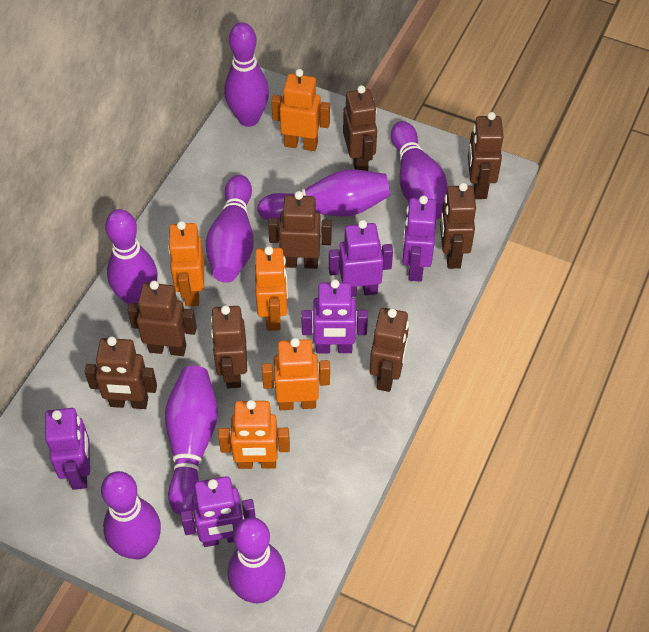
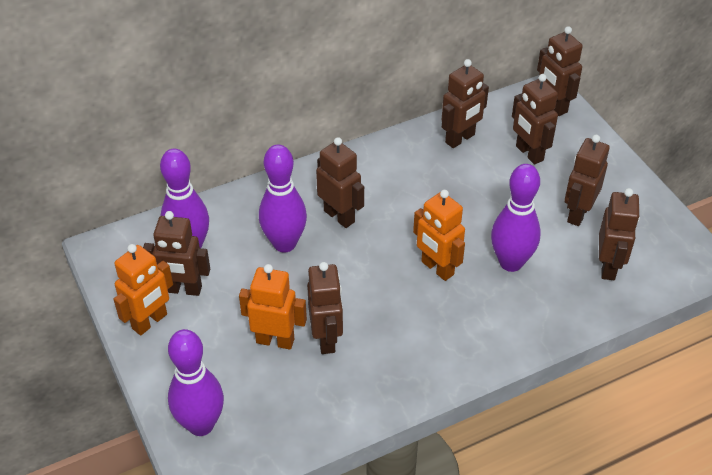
orange robot: [168,221,204,306] [218,400,290,469] [255,246,288,331] [262,338,330,410] [271,69,330,151] = 5 -> [114,244,173,335] [239,264,307,350] [413,190,465,281] = 3
purple bowling pin: [101,471,161,560] [105,209,157,305] [165,366,218,515] [206,175,254,283] [224,22,269,127] [227,517,286,603] [257,169,390,220] [391,121,448,219] = 8 -> [160,149,209,248] [168,329,224,436] [259,144,307,252] [491,164,541,272] = 4
purple robot: [45,408,90,490] [181,476,256,547] [301,279,368,353] [329,220,393,297] [403,196,436,282] = 5 -> none = 0

